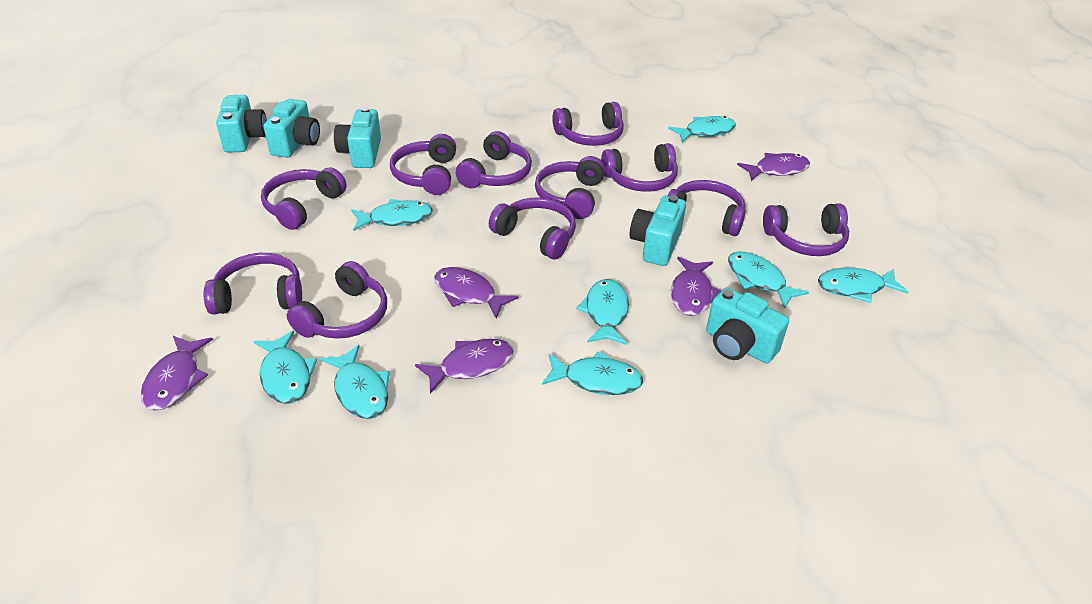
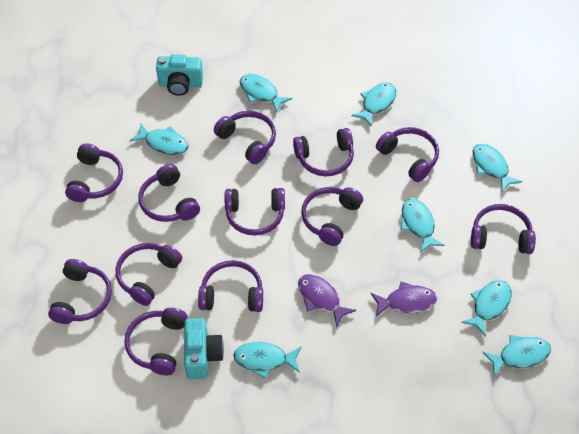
purple fish: [141,336,213,410] [415,339,514,394] [434,267,519,319] [671,257,722,316] [737,153,810,181] = 5 -> [298,274,356,327] [371,282,437,317] = 2
purple headphones: [204,253,302,315] [261,167,347,230] [287,261,387,339] [390,134,456,195] [456,131,532,188] [489,198,576,259] [535,156,605,219] [552,102,624,146] [601,143,678,192] [667,180,746,236] [763,203,849,256] = 11 -> [48,259,112,324] [65,144,123,202] [116,243,182,306] [124,308,187,375] [139,164,200,222] [198,260,263,312] [214,111,276,164] [225,188,285,235] [293,128,354,176] [301,187,363,246] [376,127,439,182] [471,204,536,254] = 12
turquoise camera: [216,95,267,153] [264,99,320,158] [334,107,381,168] [629,195,686,266] [706,288,789,364] = 5 -> [156,54,203,96] [184,318,224,379] = 2

